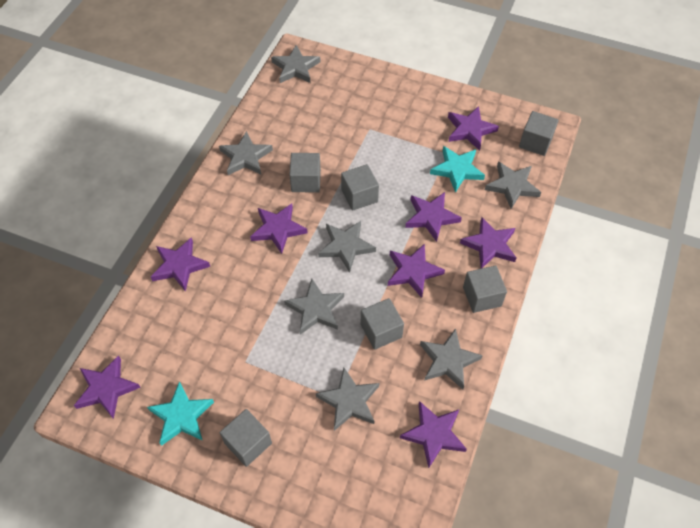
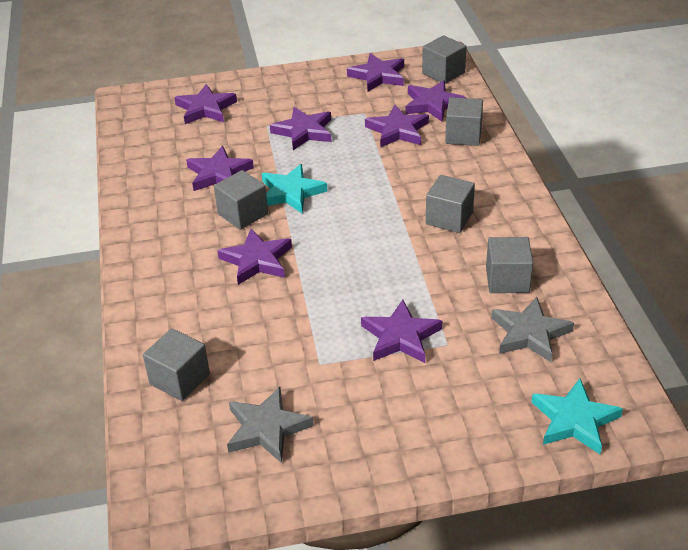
grey star: [219,131,273,175] [271,45,320,83] [284,278,344,335] [316,368,379,431] [318,221,376,272] [420,328,483,389] [485,161,541,209] = 7 -> [227,387,314,463] [492,297,574,362] = 2

